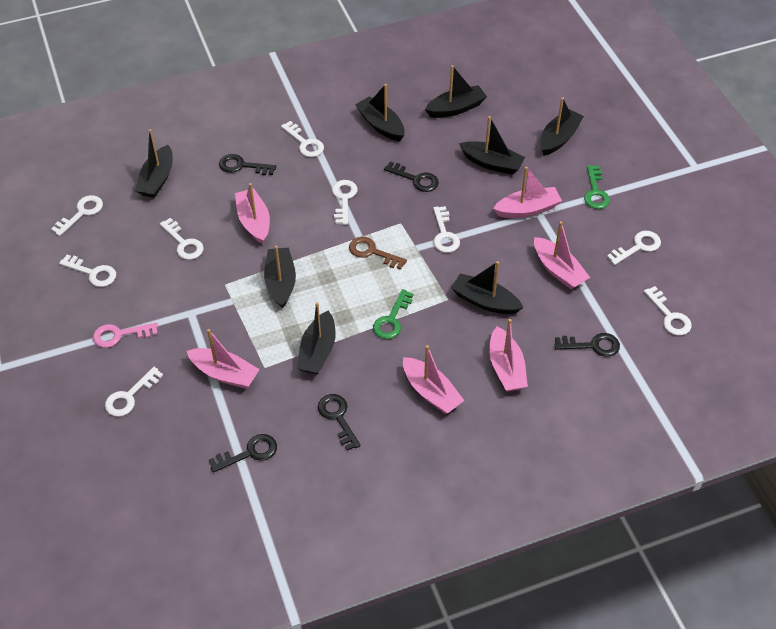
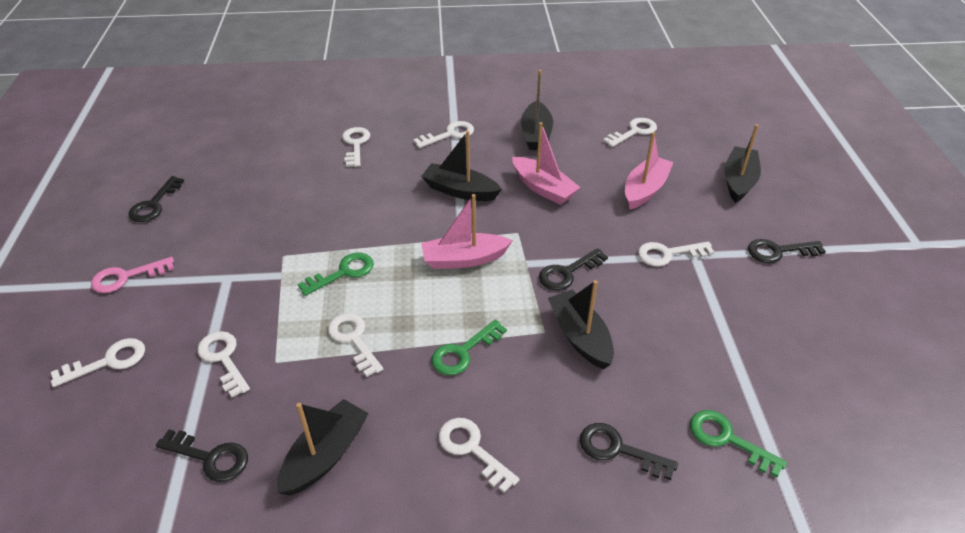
black boat: [135,129,173,198] [264,245,296,308] [297,302,335,374] [355,84,405,141] [425,65,487,118] [451,261,524,314] [459,116,525,175] [540,97,584,156] = 8 -> [277,399,369,495] [421,131,502,201] [521,70,553,150] [548,280,614,369] [725,124,761,203] = 5
brown key: [349,237,407,270] = 1 -> none = 0
green key: [373,289,414,339] [584,165,610,209] = 2 -> [298,253,374,296] [431,319,507,375] [690,410,787,477] = 3
pink boat: [187,329,260,389] [235,183,270,244] [403,345,465,414] [489,319,528,392] [493,167,562,218] [534,221,590,289] = 6 -> [421,194,513,269] [512,122,581,205] [625,132,674,209] = 3
white key: [51,195,103,236] [59,255,116,287] [105,367,163,417] [160,218,204,260] [281,121,324,157] [332,180,358,225] [433,206,460,253] [607,231,661,265] [644,286,692,335] = 9 -> [51,338,145,387] [197,331,250,397] [328,313,383,377] [342,127,370,167] [413,121,474,148] [438,418,520,493] [603,118,657,147] [638,242,714,267] = 8

